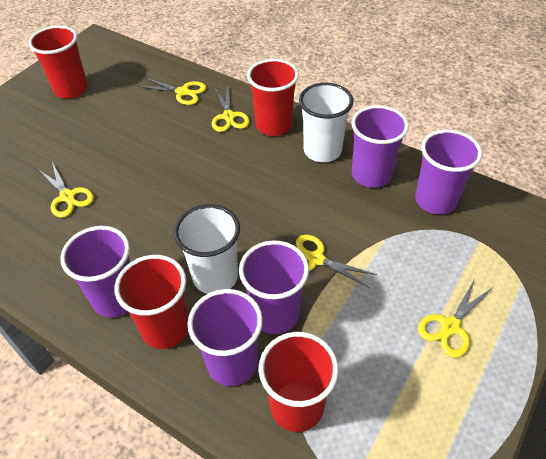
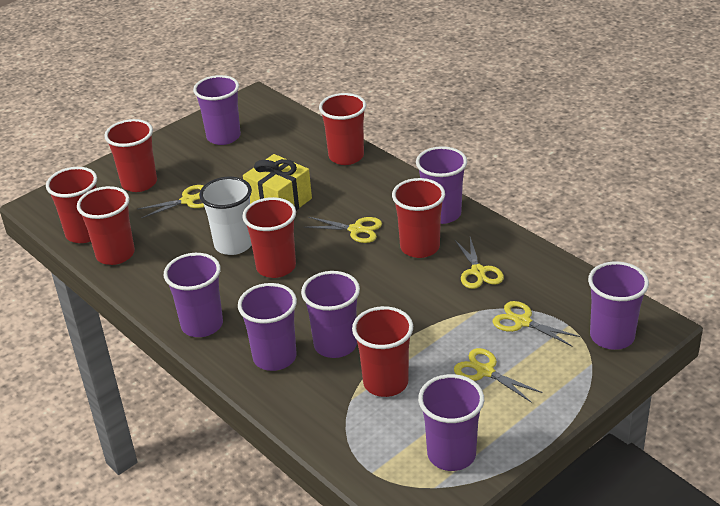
purple cup: [60,226,130,318] [188,289,263,386] [239,240,309,334] [351,105,409,187] [415,130,482,214] = 5 -> [164,253,223,337] [193,75,241,145] [238,283,297,371] [301,271,360,358] [416,146,467,224] [418,374,484,471] [588,261,649,350] = 7
red cup: [29,26,88,99] [115,255,189,349] [247,59,299,136] [259,332,339,432] = 4 -> [46,167,97,243] [77,186,135,265] [104,119,157,192] [242,197,296,278] [319,93,366,165] [352,306,413,397] [392,178,445,258] = 7
white cup: [174,204,240,294] [299,83,353,162] = 2 -> [199,177,252,255] = 1
yellow gift: none = 0 -> [243,154,312,211] = 1

